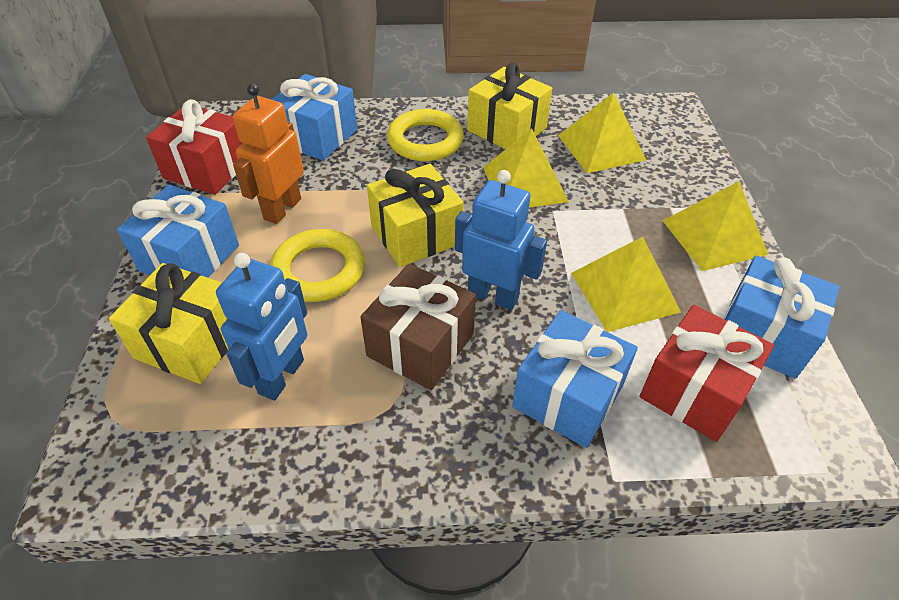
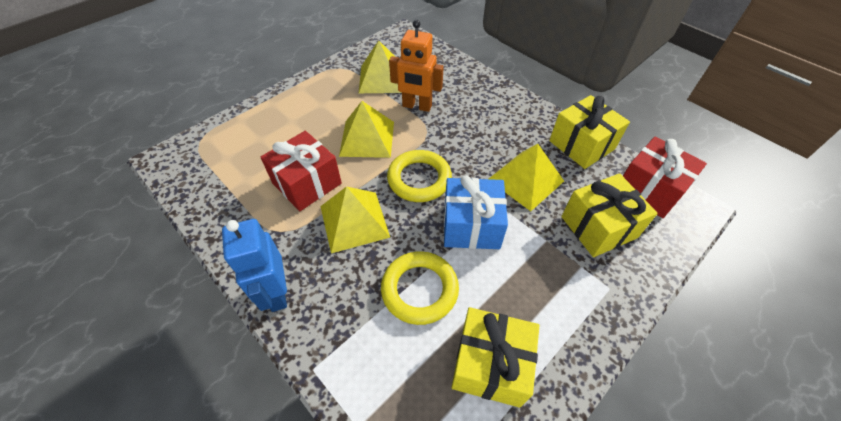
blue gift: [117,185,239,278] [271,74,357,161] [512,310,638,448] [723,256,839,379] = 4 -> [444,175,508,249] = 1
blue robot: [216,253,307,401] [455,170,547,310] = 2 -> [222,219,287,312] = 1
brown gift: [360,263,476,390] = 1 -> none = 0

